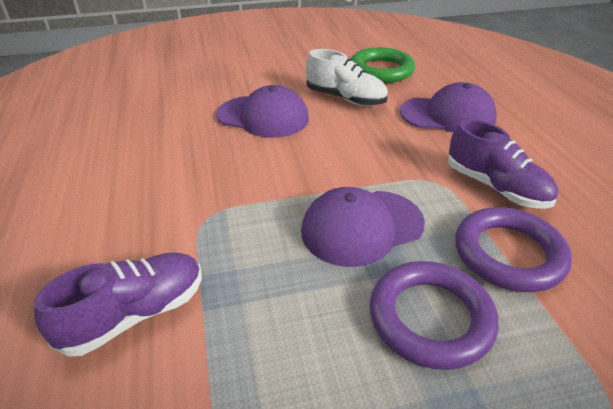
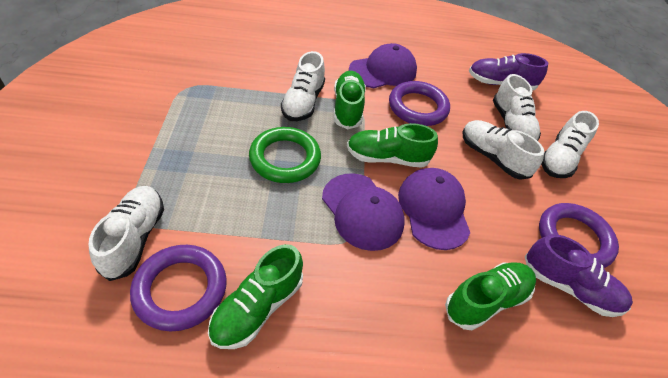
green shoe: none = 0 -> [208,244,303,349] [334,71,366,129] [347,123,438,168] [445,262,536,330] = 4
purple ring: [370,261,499,370] [455,207,572,292] = 2 -> [130,245,227,332] [389,81,450,126] [539,203,619,268] = 3
white shoe: [306,49,388,106] = 1 -> [88,186,164,281] [281,51,325,121] [463,120,544,180] [493,74,541,141] [541,111,599,178] = 5

